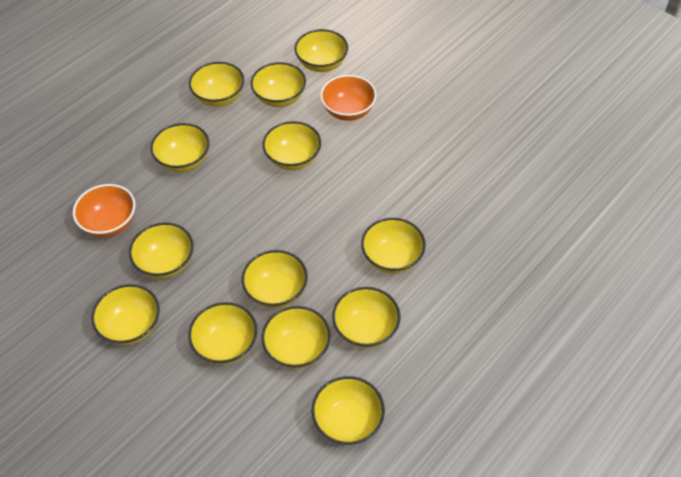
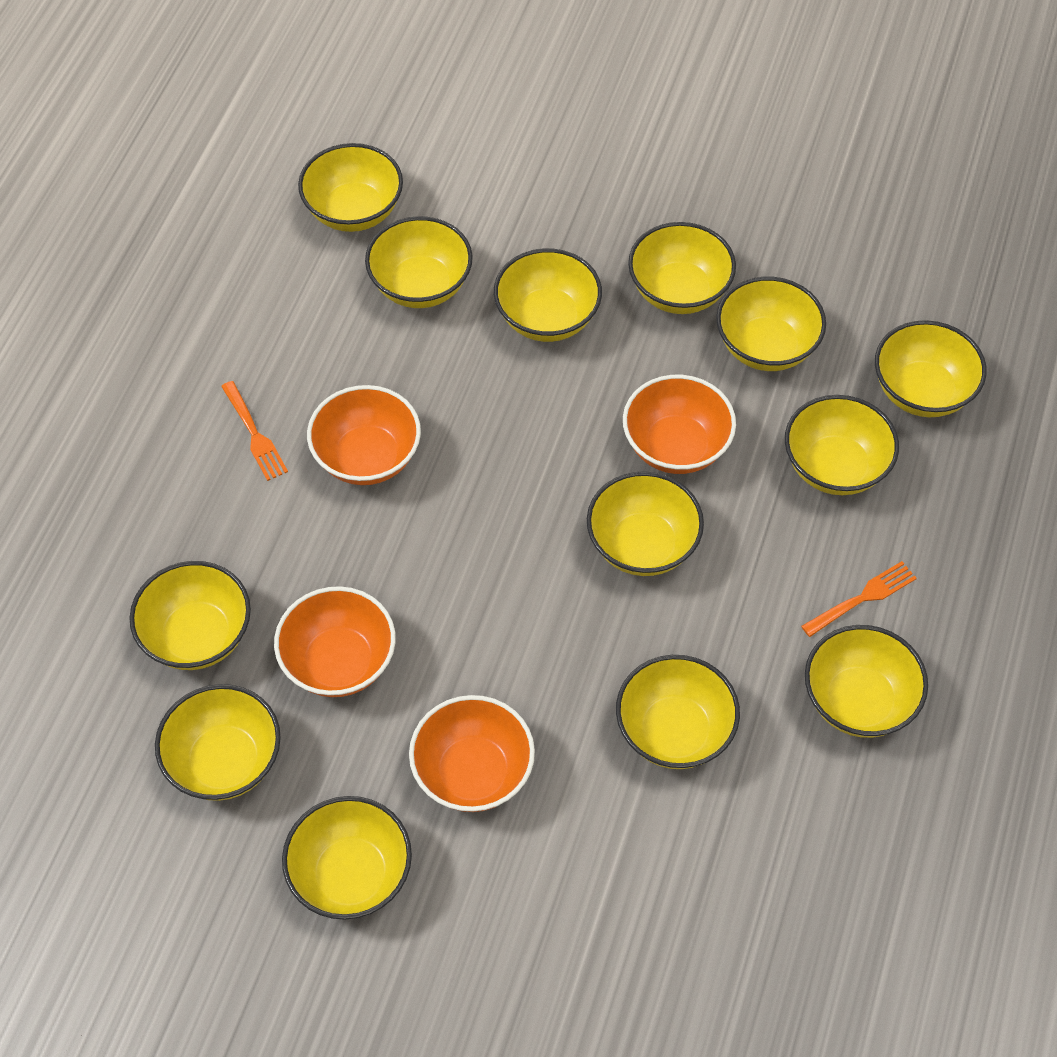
orange bowl: [73,184,136,237] [320,75,377,121] = 2 -> [274,586,396,697] [307,385,421,485] [409,695,535,812] [623,375,736,474] = 4
orange fork: none = 0 -> [221,381,288,481] [801,561,917,637] = 2

